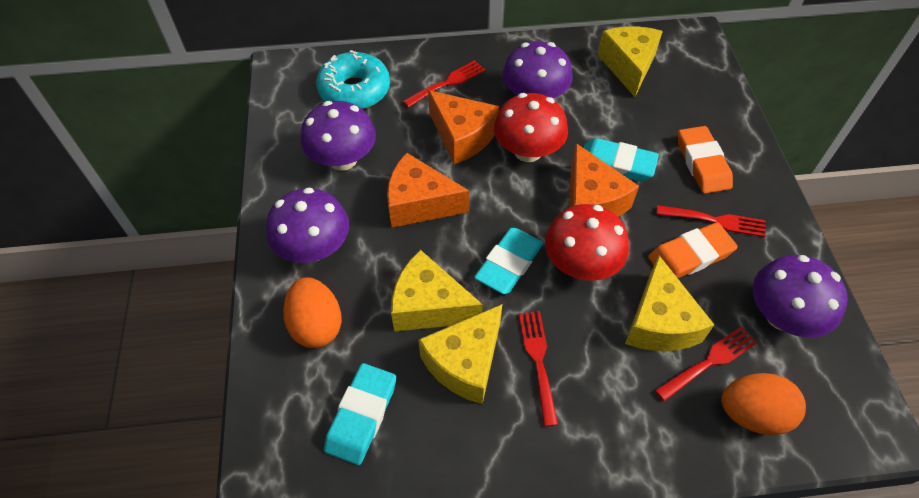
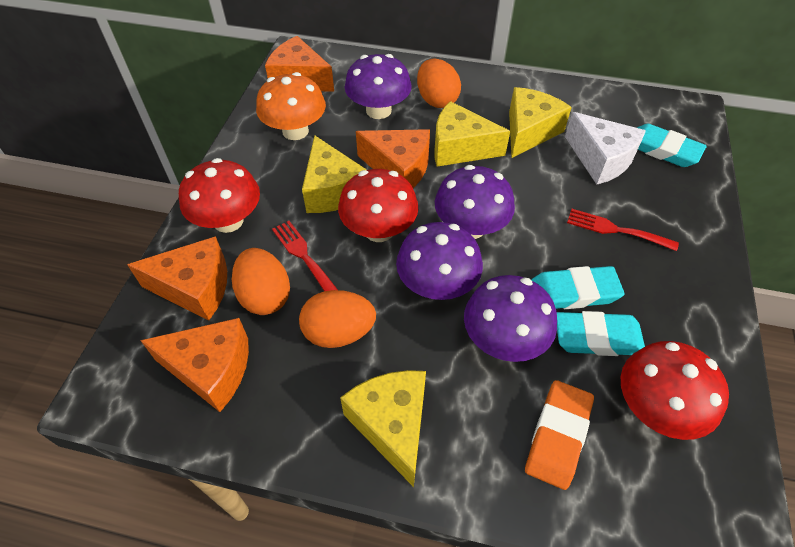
orange cheese: [387,153,469,228] [428,90,499,164] [570,143,639,217] = 3 -> [127,236,227,321] [140,318,249,412] [265,36,334,92] [356,129,430,188] = 4
orange egg: [283,277,342,348] [721,373,806,435] = 2 -> [232,248,290,315] [299,290,376,348] [417,58,461,108] = 3
orange eraser: [648,222,738,278] [678,126,733,194] = 2 -> [525,380,594,490] = 1
orange mushroom: none = 0 -> [256,72,326,140] = 1
red fork: [403,60,485,108] [519,311,558,427] [655,326,757,401] [656,205,766,237] = 4 -> [272,221,338,291] [567,209,679,251] = 2
red mushroom: [494,93,568,162] [545,204,629,281] = 2 -> [179,158,260,233] [338,169,418,242] [621,341,729,440] = 3
turquoise donut: [316,50,390,109] = 1 -> none = 0
white cheese: none = 0 -> [565,112,646,184] = 1

